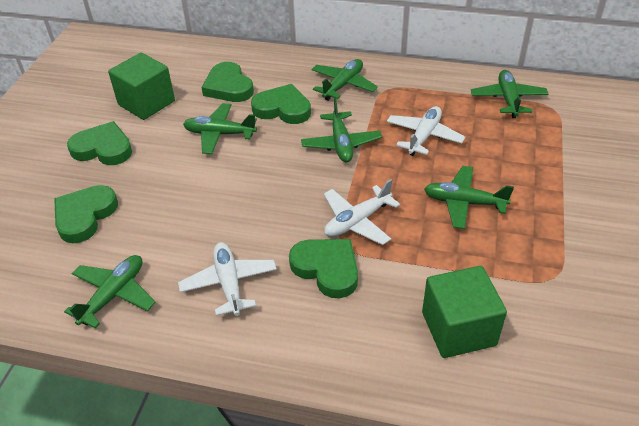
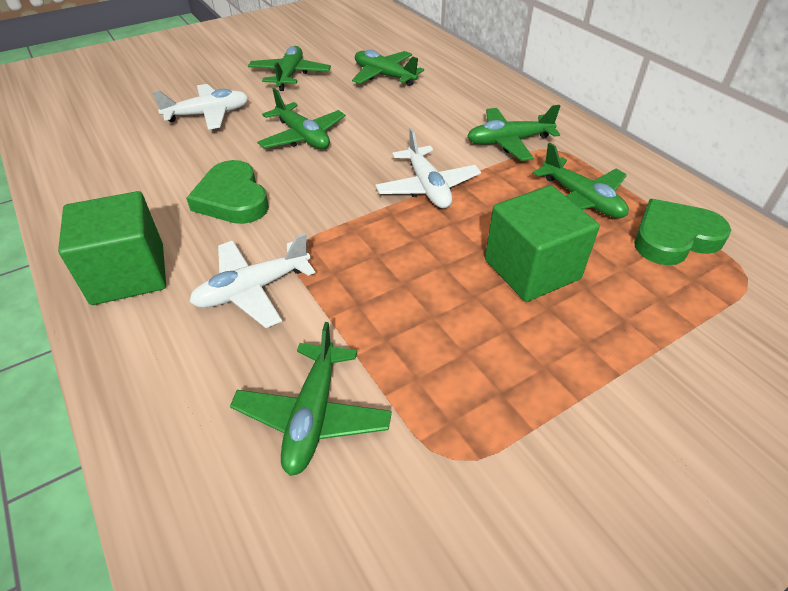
green heart: [54,185,118,243] [67,121,132,165] [201,62,254,102] [251,84,311,124] [289,239,358,298] = 5 -> [186,160,269,224] [634,199,731,265] = 2

